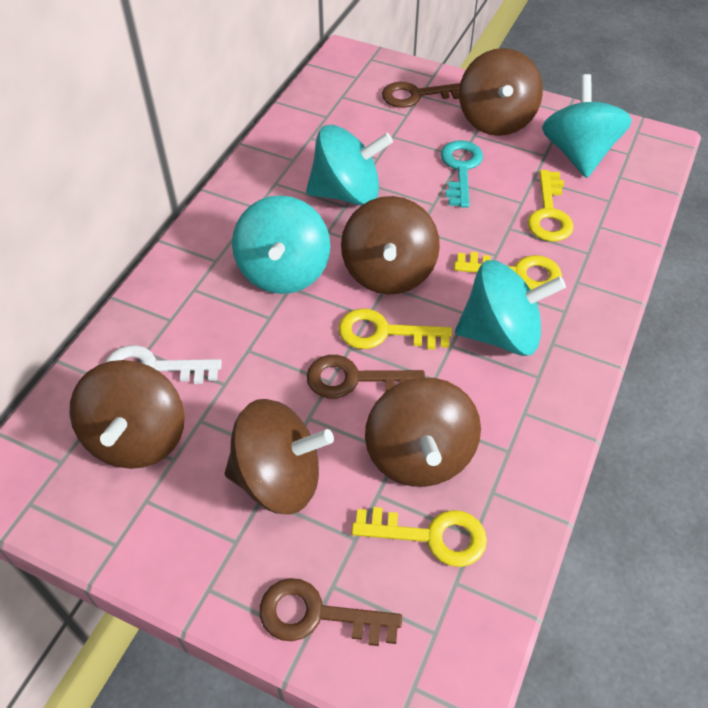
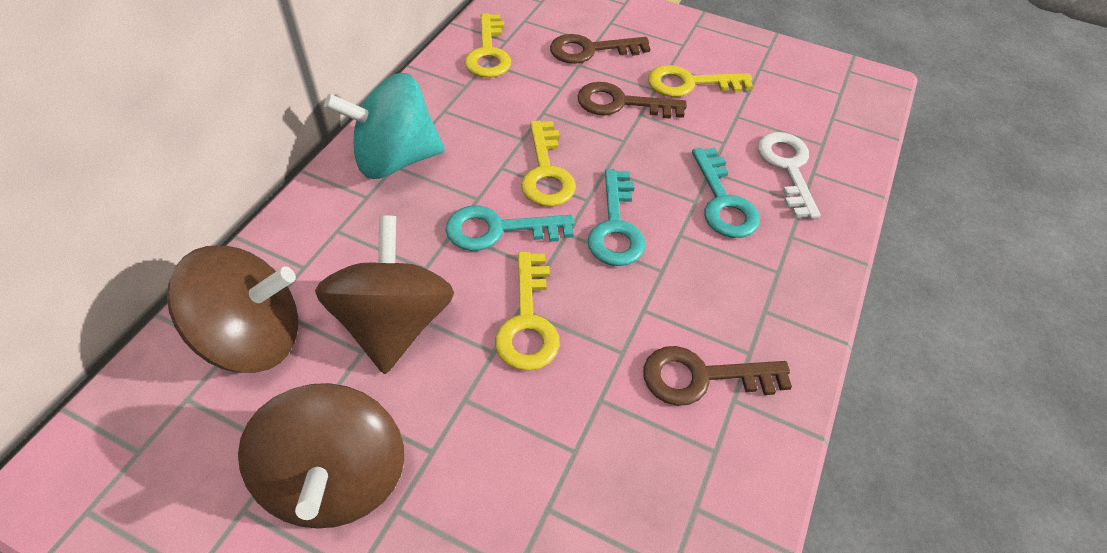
brown spinning top: [69,360,185,469] [225,399,334,515] [341,196,440,294] [365,377,481,487] [459,48,543,136] = 5 -> [167,246,298,373] [238,383,404,529] [315,215,454,374] = 3
turquoise key: [441,140,483,208] = 1 -> [446,205,575,251] [588,169,645,266] [692,148,760,238] = 3
turquoise spinning top: [232,195,330,294] [306,125,393,205] [455,260,566,356] [542,74,632,178] = 4 -> [324,73,445,179] = 1

